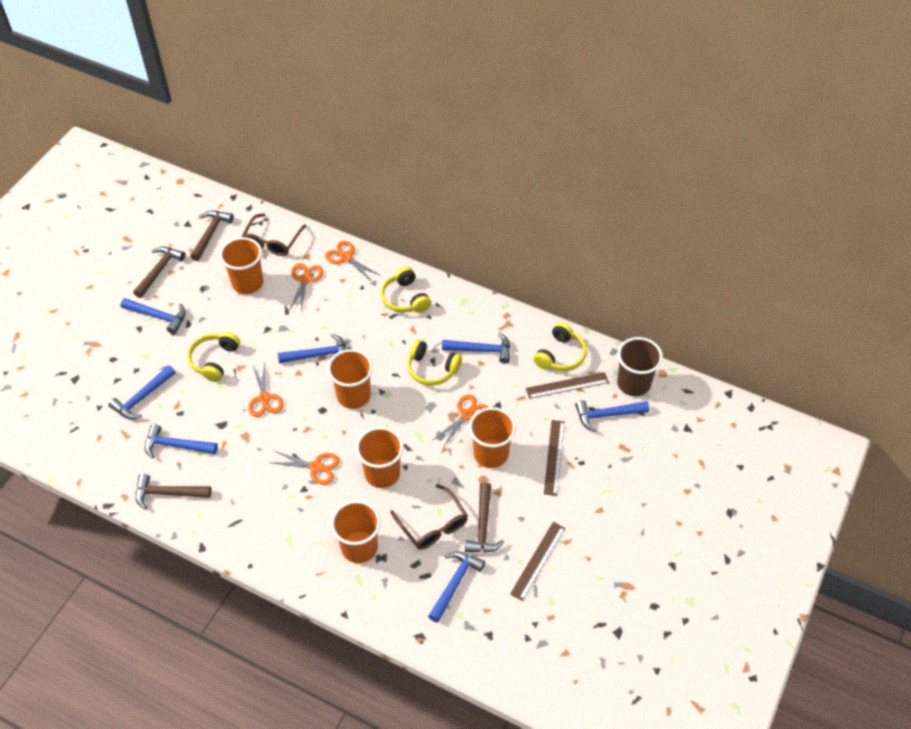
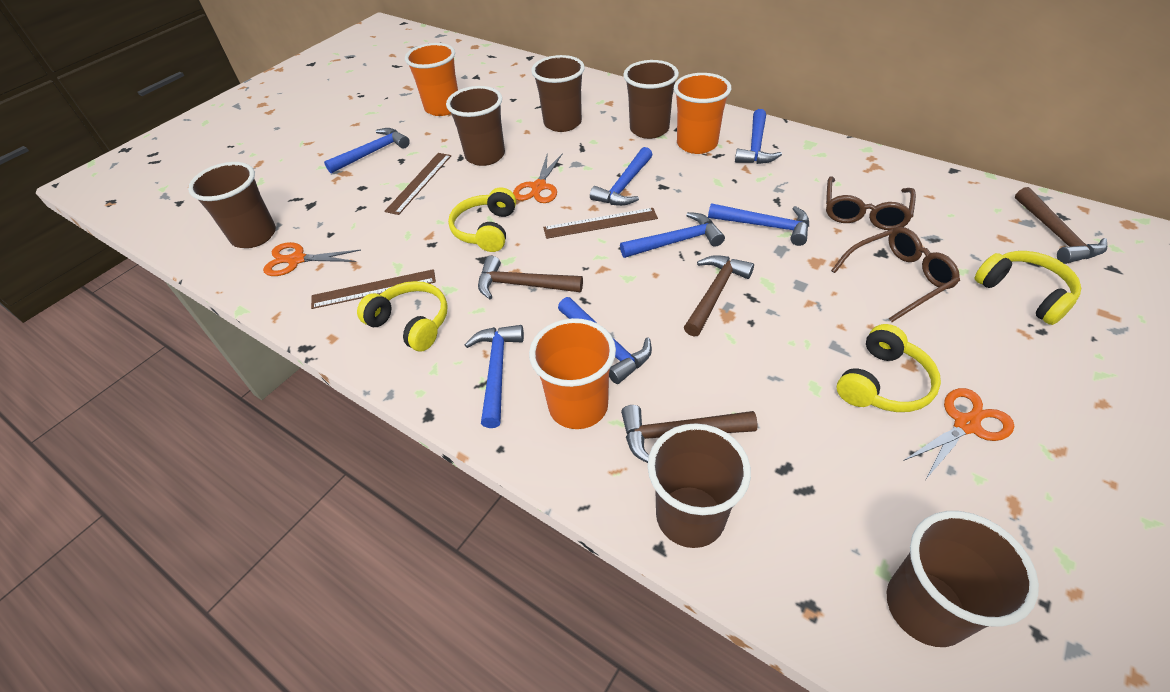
brown cup: [617,337,663,396] = 1 -> [188,162,276,248] [446,86,505,166] [531,55,585,132] [623,60,679,139] [648,423,751,548] [887,511,1039,647] = 6
orange cup: [220,237,263,294] [327,349,373,409] [331,500,381,563] [356,427,404,488] [469,407,516,468] = 5 -> [405,43,458,116] [529,318,616,429] [674,73,731,154] = 3
orange scissors: [248,362,284,417] [269,451,340,485] [289,263,323,313] [325,241,381,282] [433,395,488,449] = 5 -> [263,242,361,276] [513,153,563,203] [903,388,1014,479] = 3

